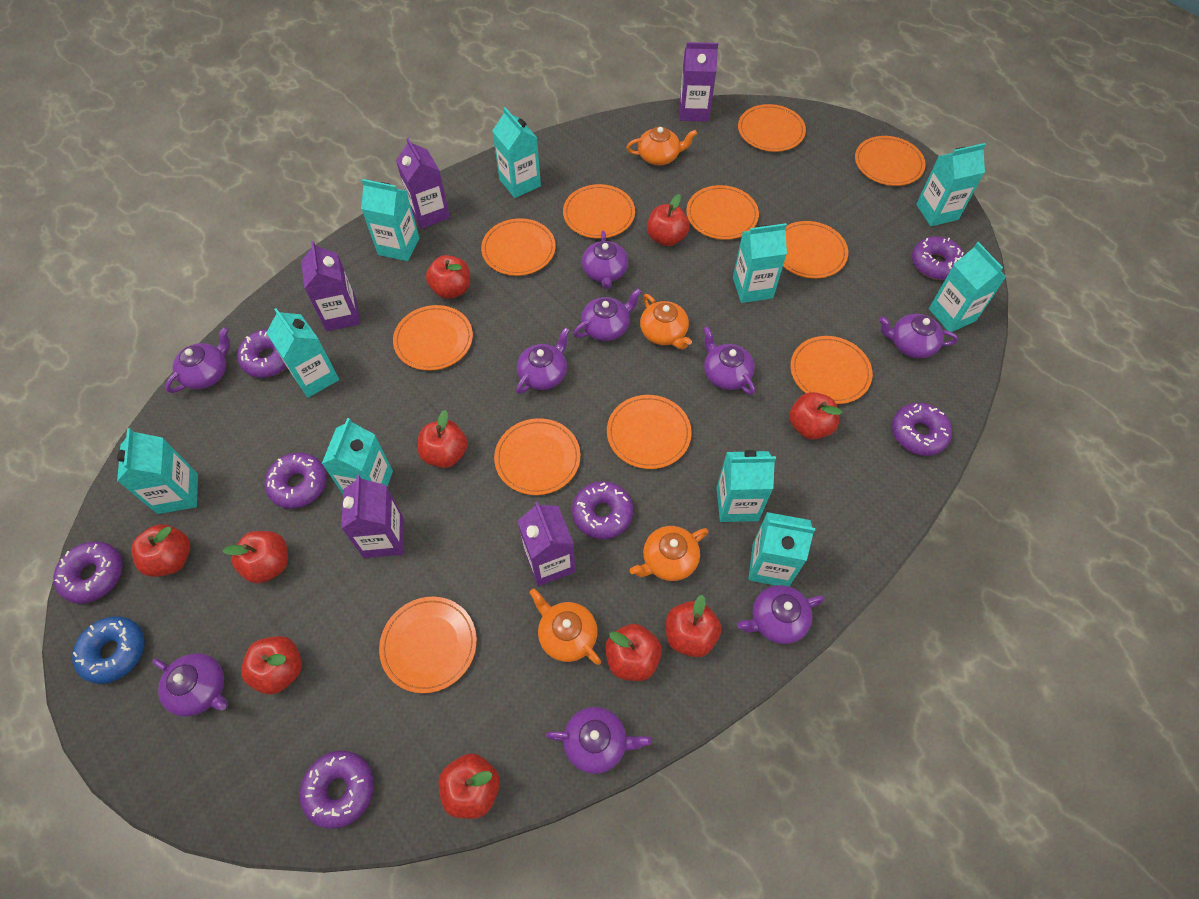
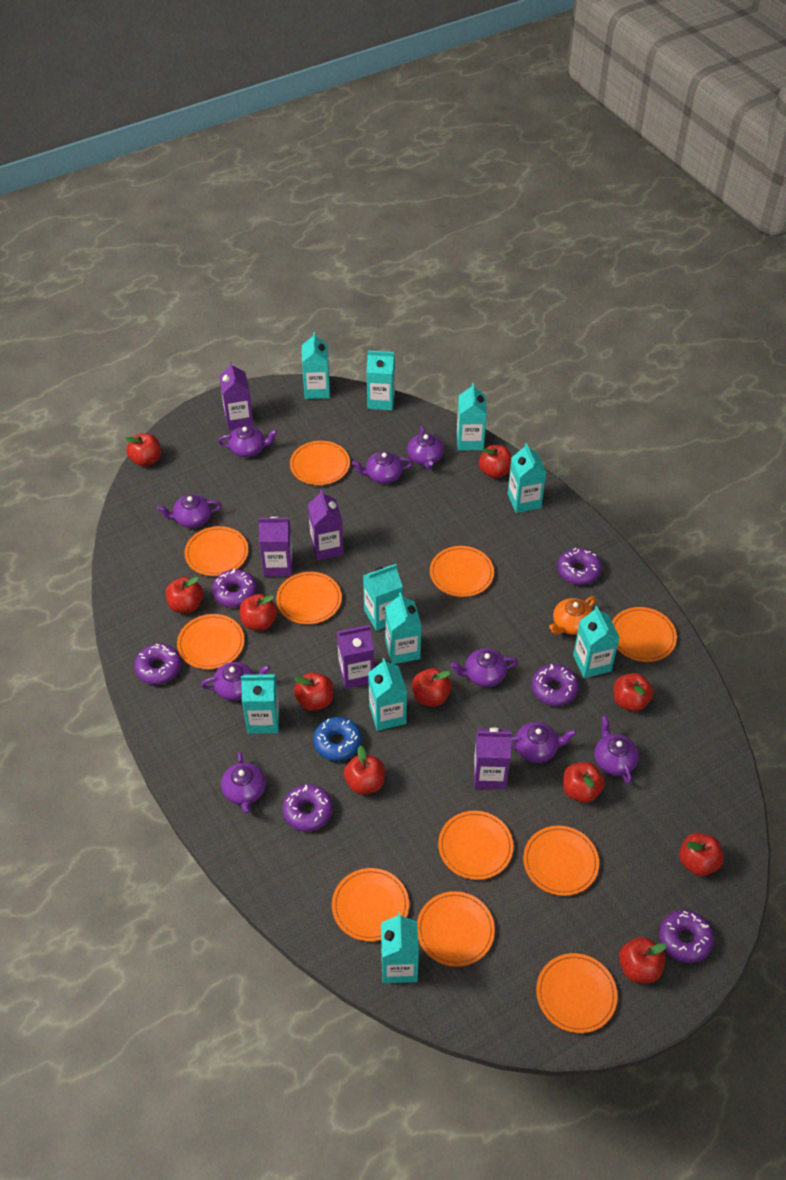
orange teapot: [529,588,601,665] [626,127,697,165] [630,526,708,581] [640,294,692,350] = 4 -> [549,596,596,635] = 1
purple donut: [53,541,123,604] [237,329,287,378] [264,452,327,509] [300,750,374,829] [572,481,633,539] [892,403,952,456] [912,236,965,280] = 7 -> [134,644,181,685] [212,569,257,607] [282,784,333,832] [531,664,579,706] [557,548,602,585] [659,910,714,963] = 6
red apple: [131,524,190,577] [223,531,288,583] [241,636,302,694] [417,410,468,468] [426,255,470,299] [439,753,500,819] [605,624,662,681] [647,194,689,246] [666,595,721,657] [789,392,842,440] = 10 -> [125,433,161,467] [166,577,203,613] [240,594,277,631] [294,672,333,711] [344,746,385,795] [412,668,452,706] [479,445,512,478] [563,762,605,803] [614,673,653,711] [619,937,667,983] [679,833,724,876] = 11

